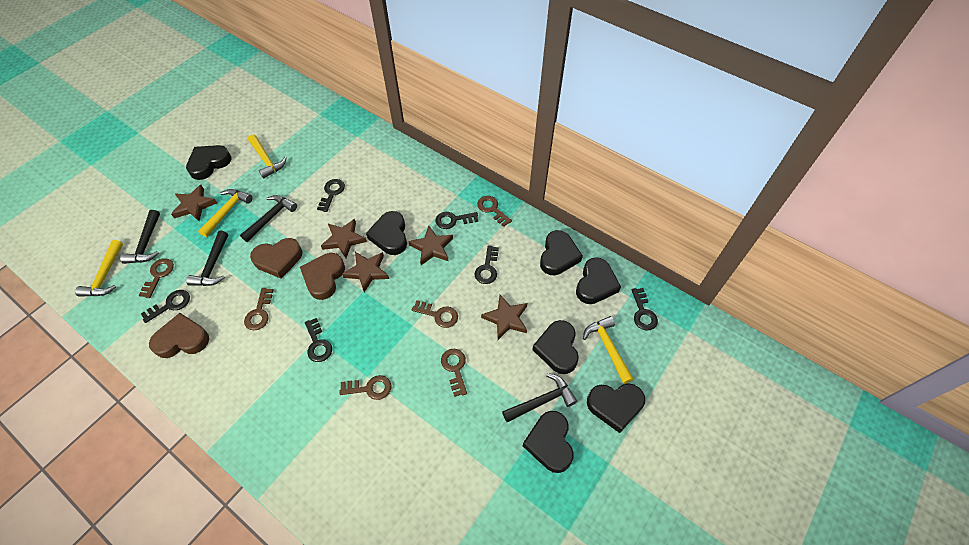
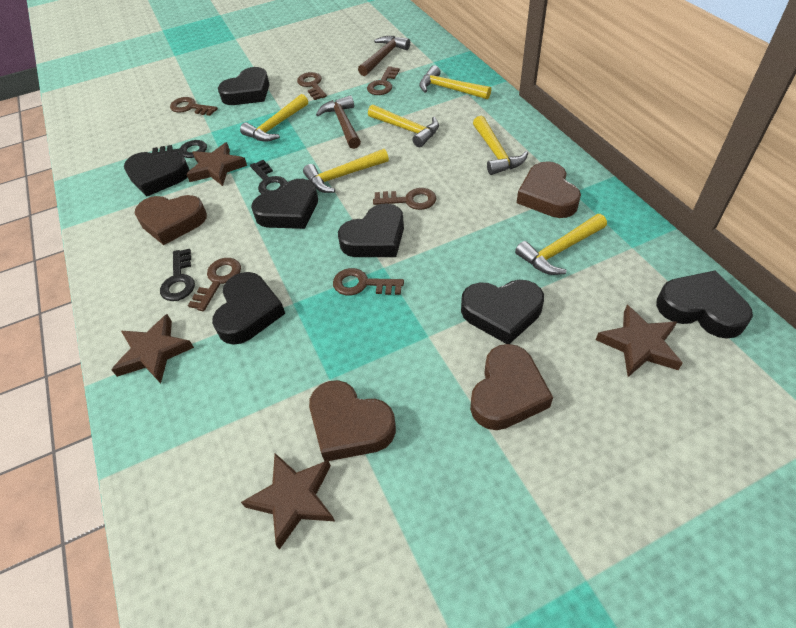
black hammer: [120,210,160,264] [186,231,228,286] [240,195,297,242] [502,373,577,423] = 4 -> none = 0
black key: [141,290,190,323] [305,318,332,362] [317,179,345,212] [435,212,478,229] [474,245,499,284] [632,288,658,330] = 6 -> [152,140,207,158] [160,249,195,301] [250,160,288,194] = 3
brown hammer: none = 0 -> [316,95,361,149] [358,36,410,76] = 2
brown heart: [149,313,209,358] [250,238,303,279] [300,253,345,300] = 3 -> [135,195,207,245] [309,380,396,462] [470,344,553,430] [517,161,581,218] = 4
brown star: [171,185,217,221] [321,219,367,258] [342,252,389,292] [409,225,453,265] [481,295,527,340] = 5 -> [111,314,194,383] [186,142,247,186] [241,453,335,550] [596,305,683,377] = 4
yellow hammer: [75,240,123,297] [198,189,252,237] [248,134,286,179] [583,316,634,384] = 4 -> [240,94,308,142] [303,149,389,193] [368,105,439,147] [419,65,491,99] [473,116,528,175] [515,214,607,275] = 6

